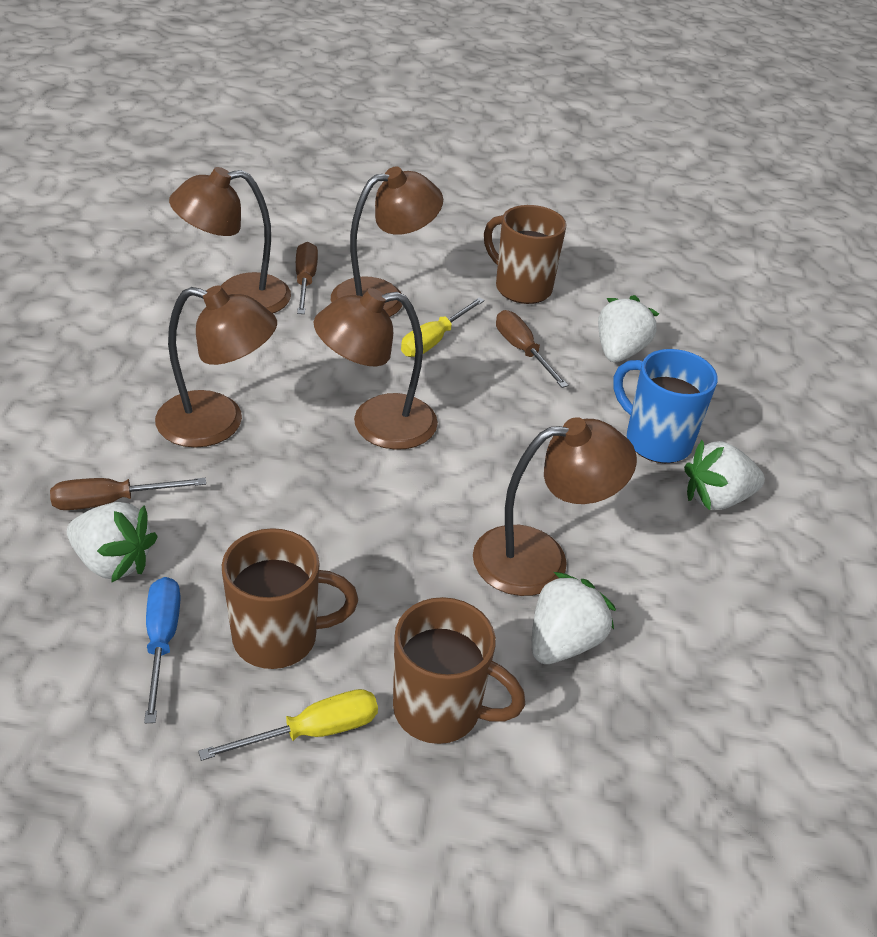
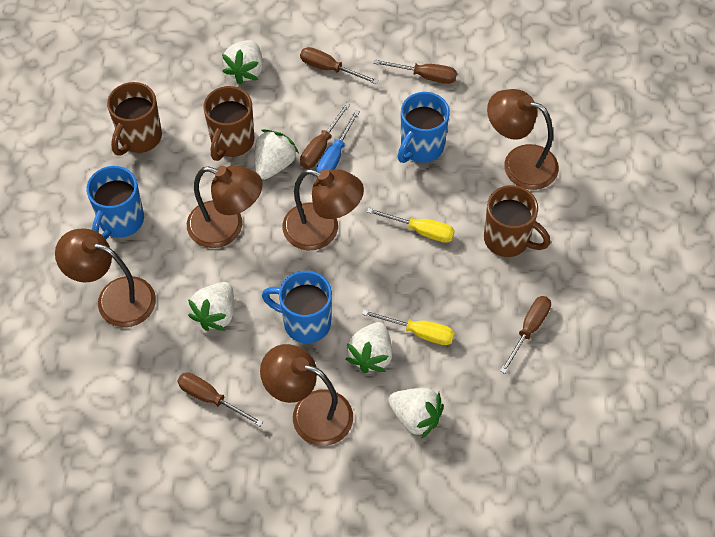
blue mug: [613,349,718,463] = 1 -> [86,166,144,239] [262,271,332,343] [398,92,450,163] = 3
brown screwdriver: [50,478,206,510] [296,242,318,314] [496,310,568,388] = 3 -> [177,372,263,426] [300,47,378,84] [300,103,350,169] [373,59,457,84] [500,296,551,374] = 5
white strawberry: [67,502,158,583] [532,572,616,664] [598,295,659,362] [684,440,765,510] = 4 -> [188,282,234,331] [222,40,263,84] [255,130,299,180] [346,322,392,373] [388,388,444,439] = 5

